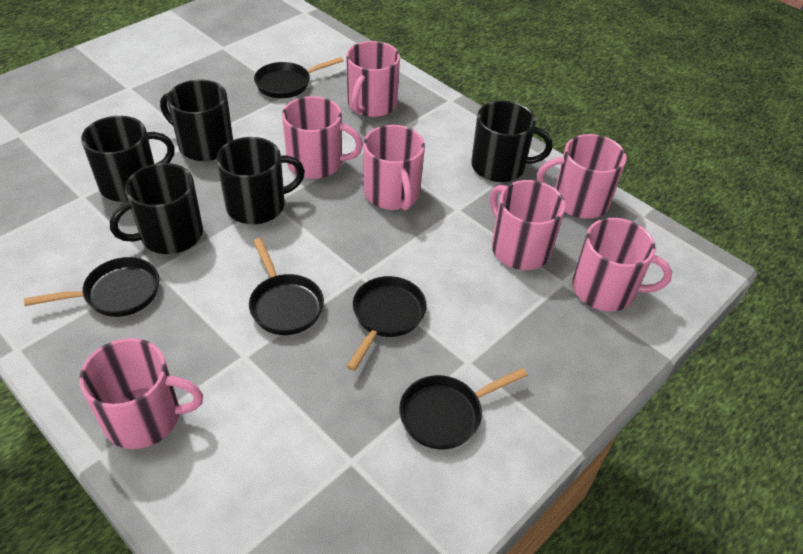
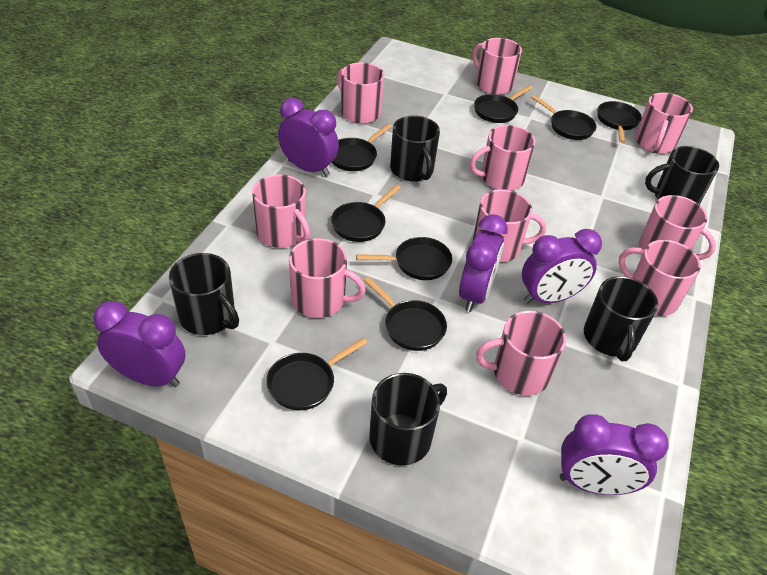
black pan: [24,257,159,317] [249,238,324,335] [254,57,344,98] [347,276,427,371] [399,368,528,450] = 5 -> [266,338,367,410] [331,185,401,242] [332,124,392,171] [356,237,452,280] [364,277,447,351] [474,85,533,123] [531,95,596,140] [597,101,642,143] = 8
pink mug: [79,338,203,449] [282,96,363,179] [346,41,400,117] [363,125,425,210] [490,180,565,270] [537,134,627,219] [572,218,672,311] = 7 -> [252,174,310,248] [289,238,366,318] [337,62,384,124] [470,125,535,191] [472,189,546,262] [473,38,522,95] [476,311,566,396] [618,240,701,316] [635,93,693,154] [639,195,716,260] = 10
purple clock: none = 0 -> [93,301,185,387] [278,98,339,177] [459,214,508,312] [522,229,602,303] [560,414,669,495] = 5

